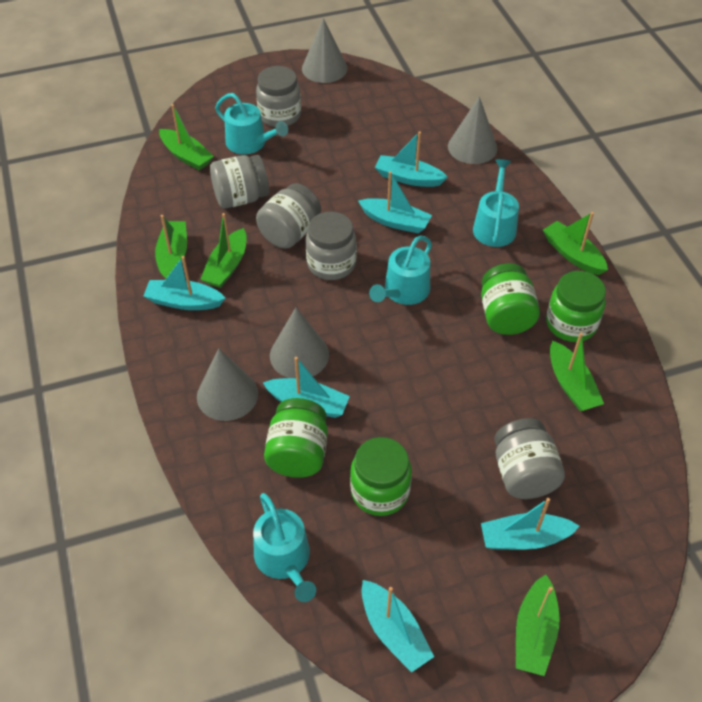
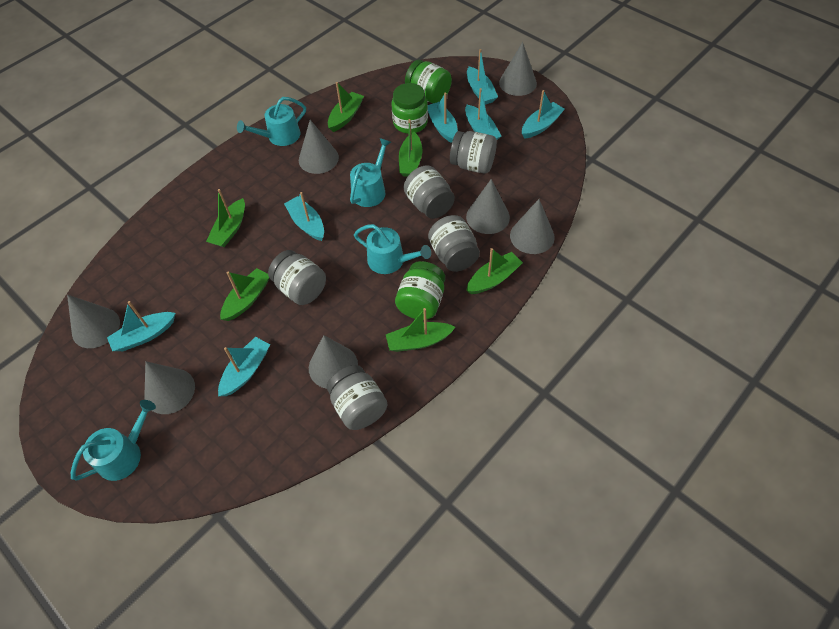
green jar: [264,398,328,478] [350,437,412,516] [481,263,540,335] [546,271,606,342] = 4 -> [392,83,428,134] [395,261,445,320] [405,60,452,104] = 3
grey cone: [197,349,258,421] [270,308,329,379] [302,18,347,83] [448,96,497,164] = 4 -> [67,295,120,348] [145,361,195,414] [299,120,339,174] [309,335,358,389] [466,179,510,234] [499,42,537,96] [510,199,555,254] = 7
turquoise boat: [143,256,225,310] [263,357,350,418] [358,171,432,233] [361,580,434,673] [375,131,448,187] [481,498,579,550] = 6 -> [107,301,175,351] [218,337,270,396] [284,192,324,241] [428,93,458,143] [465,88,501,140] [467,49,498,105] [522,90,565,139] = 7

